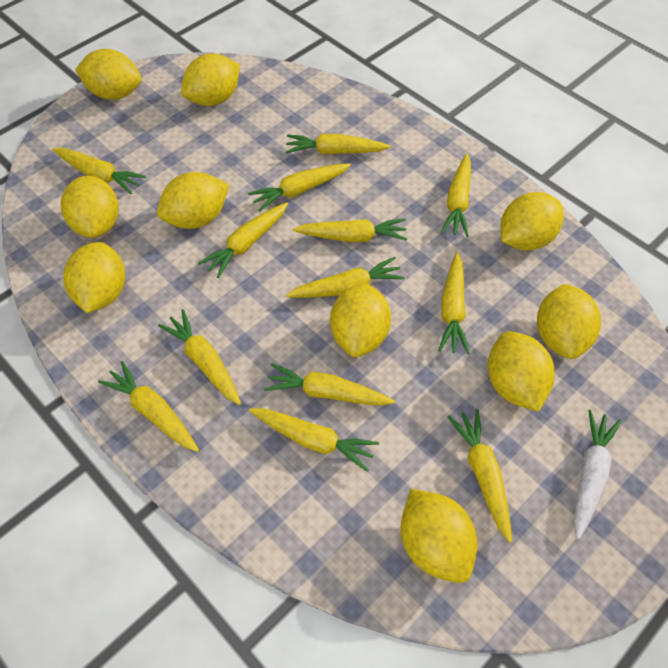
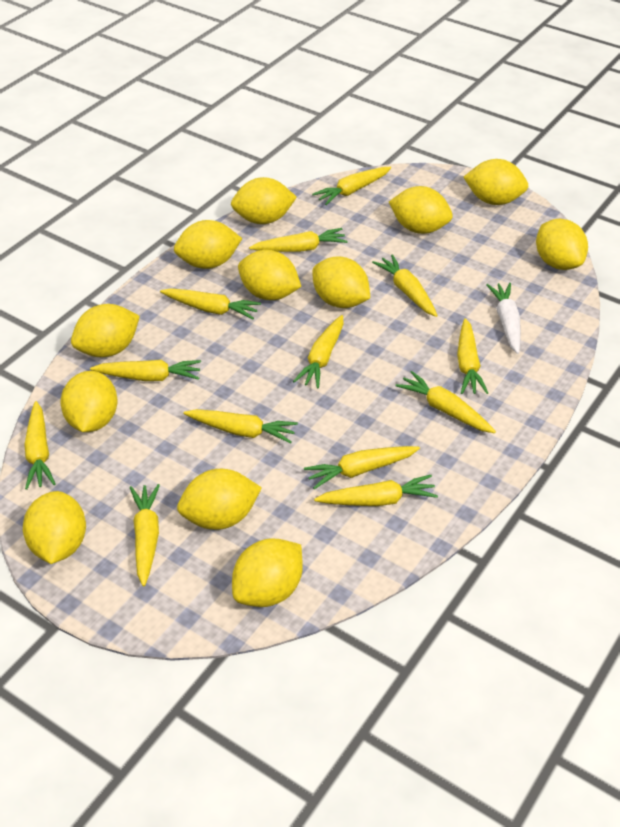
yellow lemon: [61,176,119,238] [63,242,125,313] [75,49,141,100] [157,172,229,229] [181,54,240,106] [330,283,391,357] [400,489,478,583] [488,331,555,412] [501,192,564,251] [537,284,601,359] = 10 -> [23,491,86,564] [60,371,118,432] [71,304,140,357] [174,220,242,269] [177,469,262,530] [231,177,297,224] [232,539,303,607] [238,250,301,300] [313,256,370,308] [389,186,453,234] [463,159,529,205] [536,219,588,270] = 12

